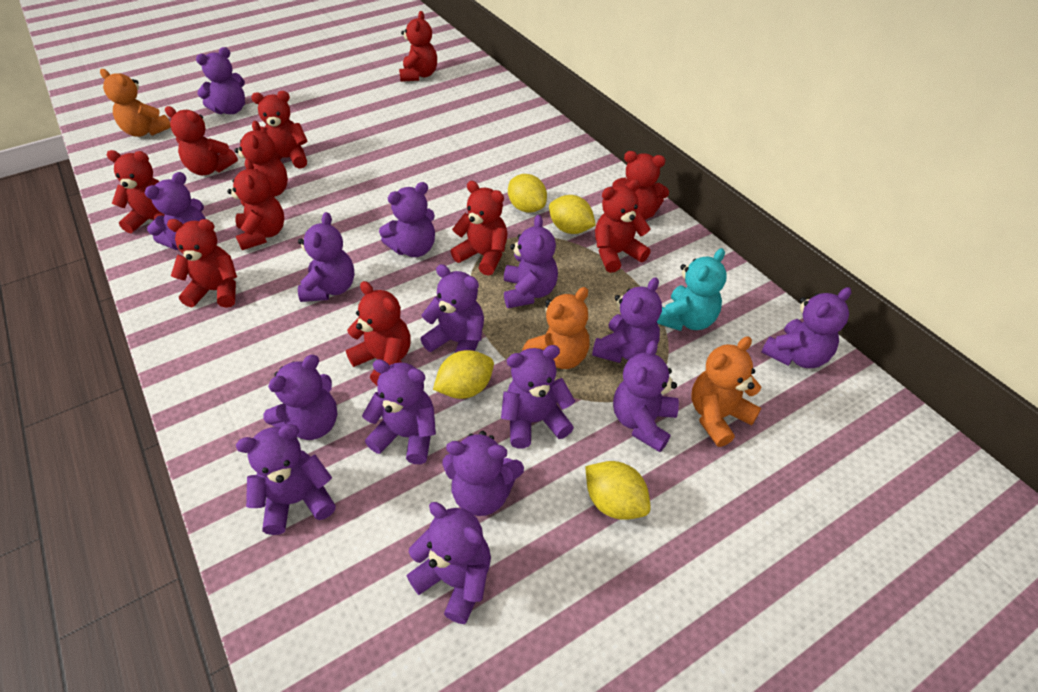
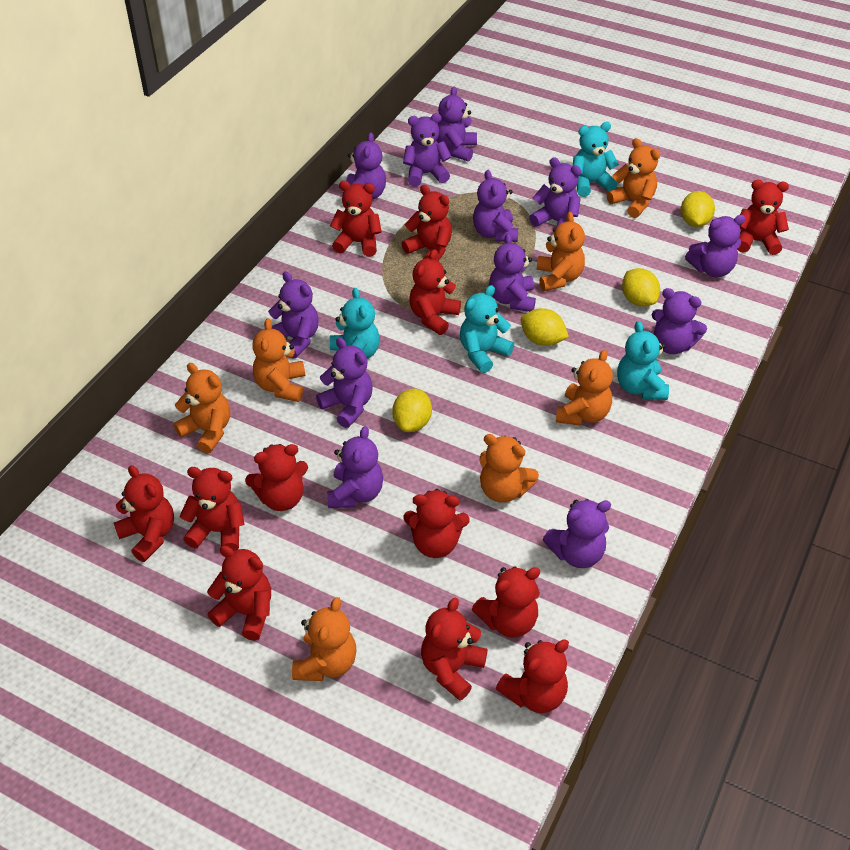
orange teddy bear: [100,69,171,137] [522,287,590,369] [692,336,761,447] = 3 -> [173,363,230,453] [253,318,305,402] [292,597,357,681] [480,434,539,503] [537,212,585,291] [556,350,613,426] [607,138,660,218] = 7
purple teddy bear: [145,172,206,250] [196,47,245,114] [236,424,336,535] [263,355,337,440] [298,212,355,302] [362,359,436,464] [379,182,435,257] [406,502,491,624] [420,264,484,353] [442,431,524,516] [501,345,575,448] [504,215,558,308] [592,277,662,363] [613,340,679,452] [761,287,851,368] = 15 -> [268,272,319,359] [316,337,373,428] [327,426,383,508] [346,132,386,200] [403,113,452,187] [436,87,477,162] [473,170,518,242] [489,233,536,312] [529,157,582,228] [543,499,611,568] [652,288,707,354] [685,215,746,277] = 12
red teddy bear: [107,150,165,233] [165,106,238,175] [167,219,237,308] [227,159,284,250] [235,121,288,197] [251,91,307,169] [346,281,410,385] [399,11,437,82] [451,181,507,276] [595,179,651,273] [612,151,669,220] = 11 -> [114,465,174,562] [179,467,244,551] [207,545,271,641] [245,444,308,511] [330,181,382,257] [401,185,452,261] [403,489,469,558] [409,249,461,335] [421,598,488,701] [472,566,540,638] [496,640,569,713] [737,180,789,255] = 12
turquoise teddy bear: [657,248,727,331] = 1 -> [330,288,380,359] [460,285,514,373] [573,122,619,197] [617,321,669,400] = 4

